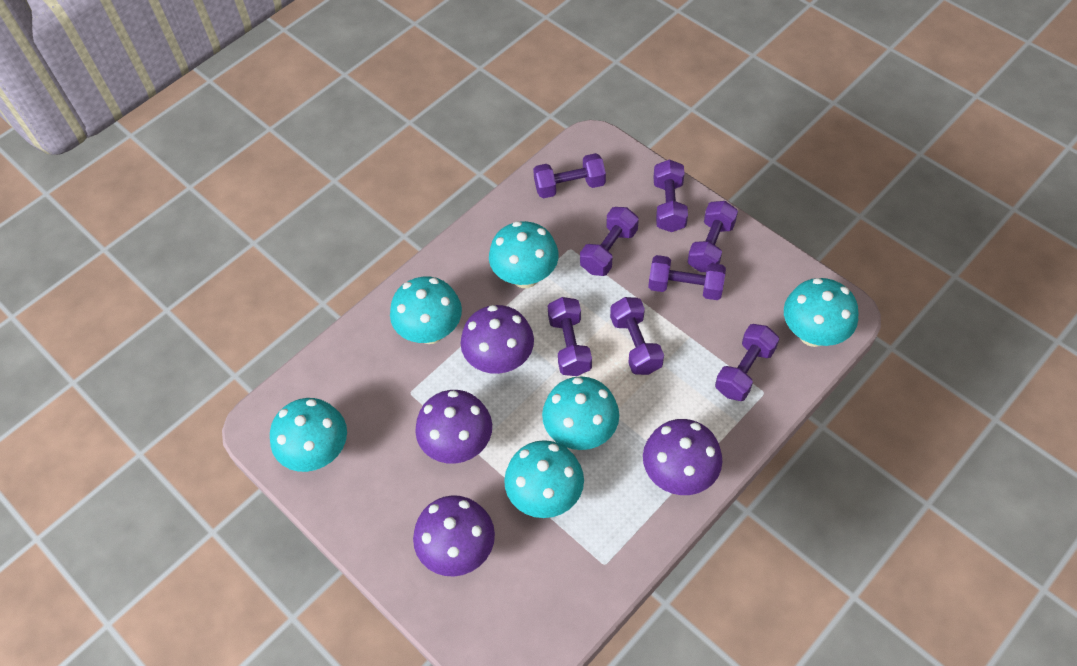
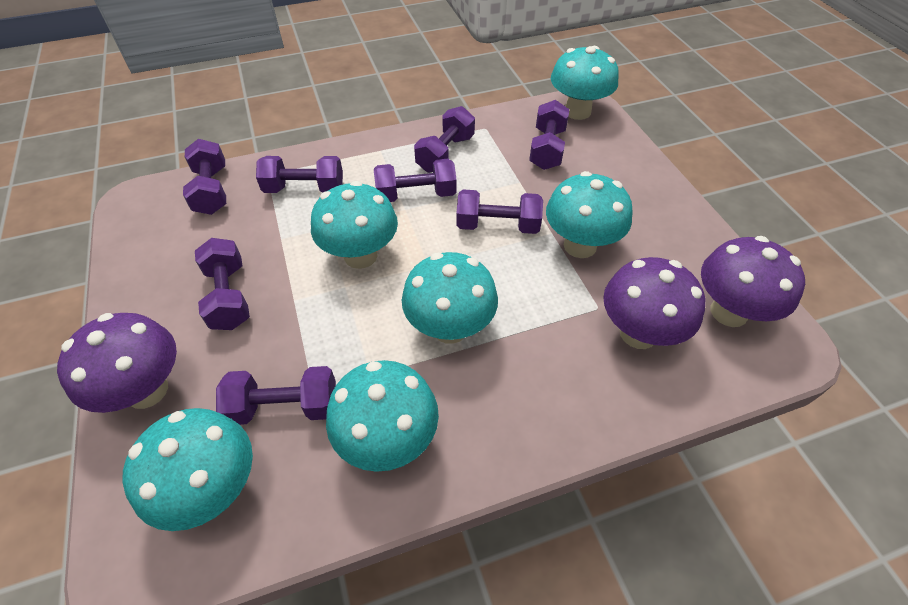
purple mushroom: [413,495,495,576] [415,390,492,463] [461,305,534,374] [643,419,723,495] = 4 -> [57,313,177,413] [603,257,705,349] [701,236,805,327] = 3

